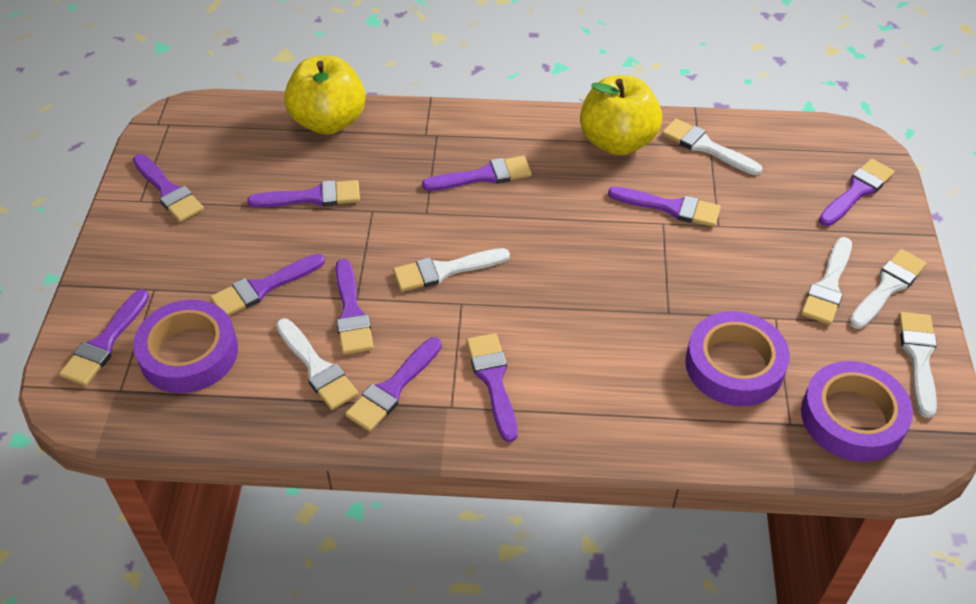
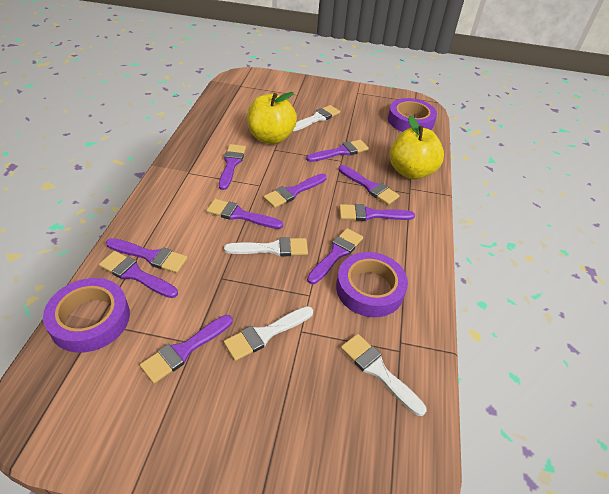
white brush: [276,319,359,410] [393,248,510,292] [662,119,762,175] [801,237,852,325] [849,249,927,329] [899,312,937,418] = 6 -> [224,237,308,256] [224,306,313,361] [293,105,340,131] [341,334,426,416] = 4

